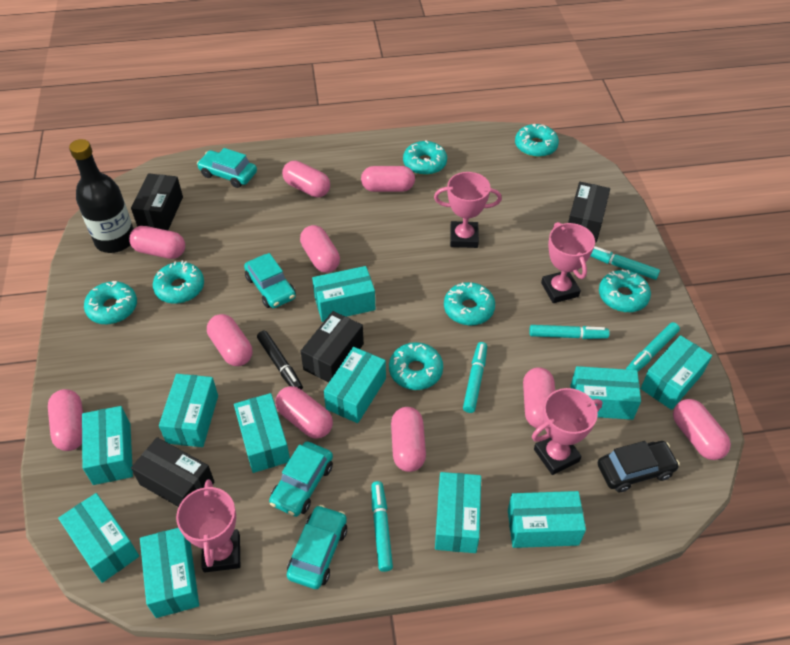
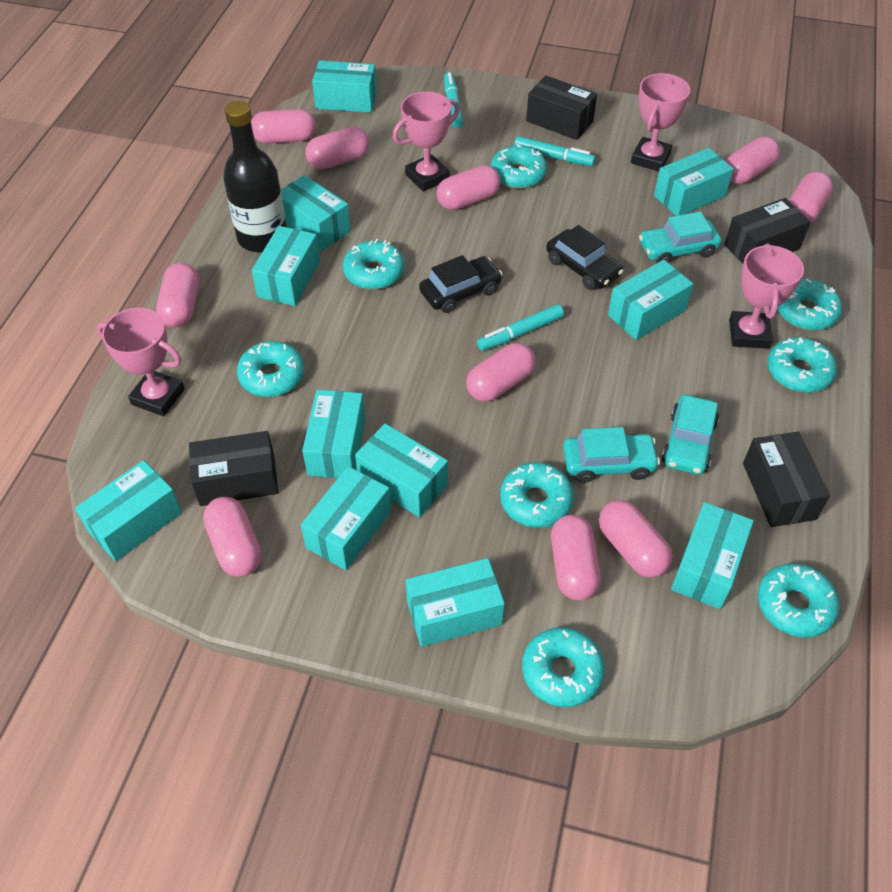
black car: [597,441,680,492] = 1 -> [419,255,503,313] [546,225,624,290] = 2
black marker: [257,331,303,390] = 1 -> none = 0
turquoise car: [197,148,257,188] [244,253,296,308] [269,442,333,517] [287,505,347,589] = 4 -> [563,427,660,483] [639,212,722,263] [661,394,719,475] = 3
turquoise donut: [84,281,137,324] [153,260,204,304] [389,342,443,390] [403,141,447,175] [444,282,495,326] [515,124,559,157] [599,270,651,312] = 7 -> [237,341,304,397] [343,239,404,289] [490,144,547,189] [500,462,574,528] [522,627,605,707] [758,564,839,637] [767,337,837,393] [777,279,842,330] = 8
turquoise marker: [371,481,393,572] [463,342,487,413] [529,325,610,339] [590,246,660,280] [626,322,680,371] = 5 -> [444,72,463,128] [477,304,564,351] [514,136,595,166] = 3

